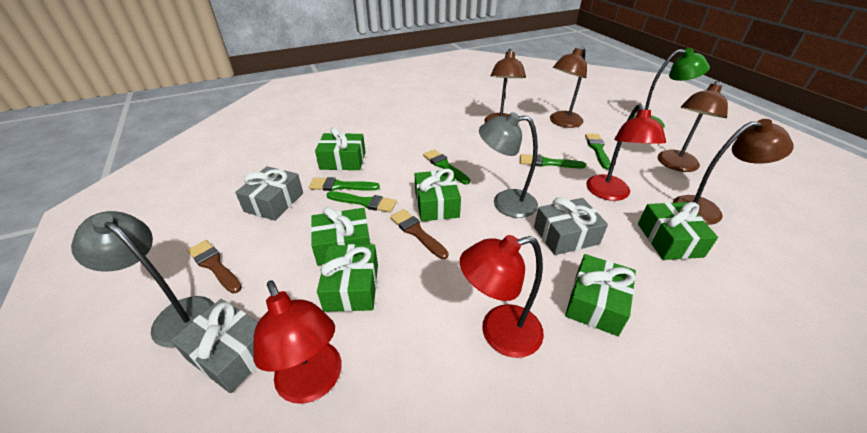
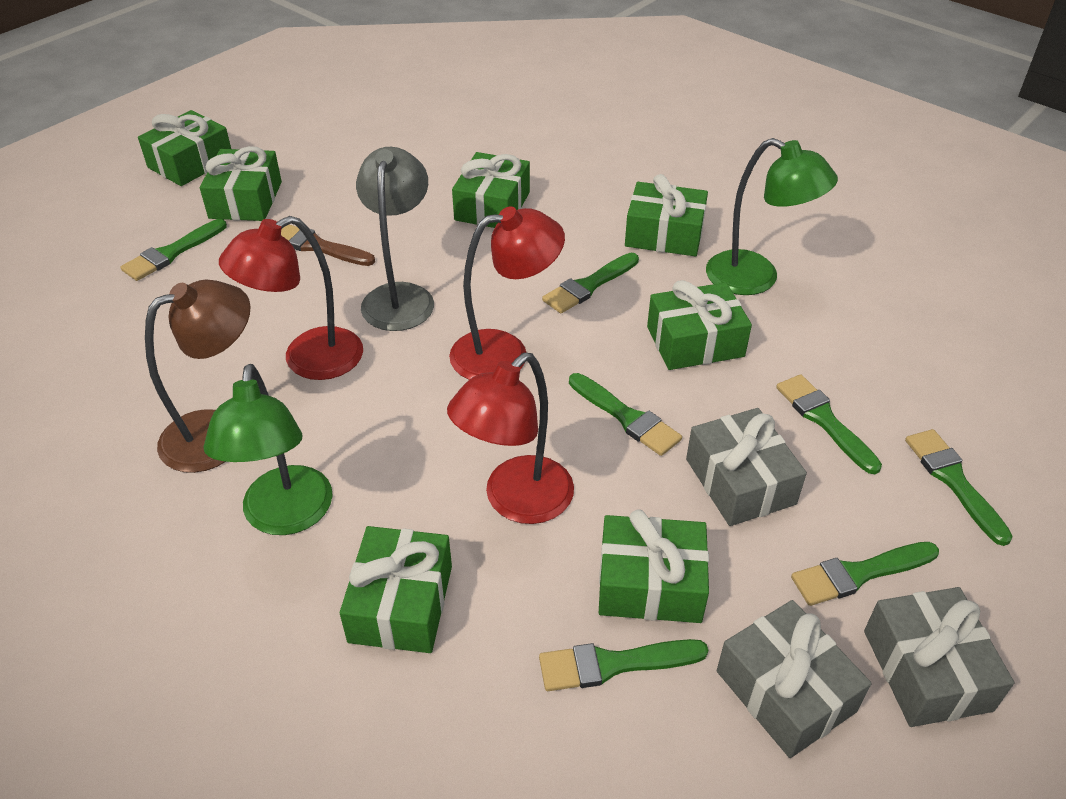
brown brush: [187,240,242,293] [390,209,448,259] = 2 -> [281,225,375,266] = 1
brown lamp: [484,49,526,123] [550,47,587,128] [658,81,728,172] [673,119,794,225] = 4 -> [145,280,251,473] = 1
green brush: [309,177,380,191] [326,191,397,212] [423,149,470,184] [520,154,586,169] [585,134,611,169] = 5 -> [120,219,227,281] [539,639,708,691] [542,253,639,313] [569,373,682,456] [776,374,882,474] [791,542,939,606] [905,429,1013,546] = 7
green gift: [311,207,371,266] [315,127,366,170] [317,244,378,312] [415,169,461,221] [565,254,636,336] [638,202,718,260] = 6 -> [138,110,231,186] [200,146,282,221] [340,526,452,653] [452,152,530,228] [599,509,709,623] [625,174,708,256] [647,280,752,370] = 7
green lamp: [633,48,710,129] = 1 -> [203,364,333,535] [706,138,838,295] = 2
grey lamp: [71,211,214,348] [479,112,538,218] = 2 -> [356,147,434,331] = 1

